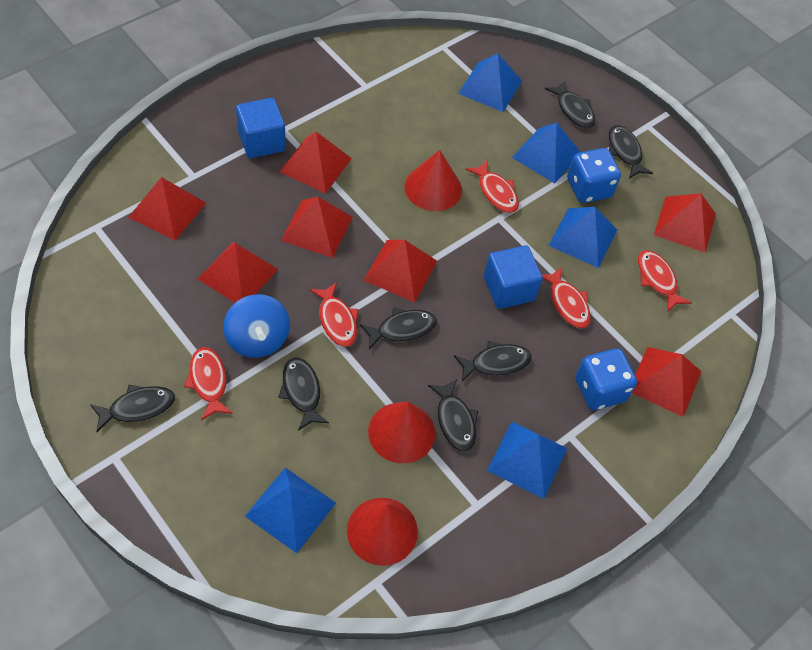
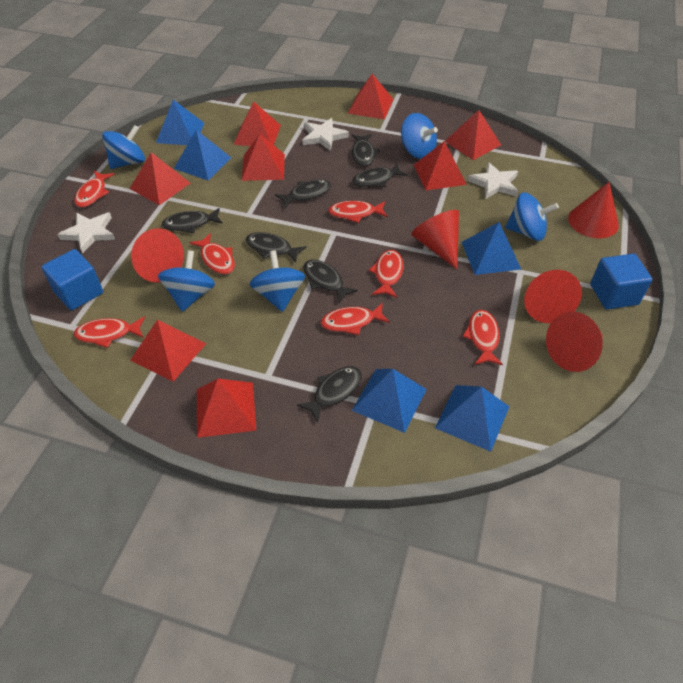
blue dice: [567,148,621,203] [575,348,637,410] = 2 -> none = 0
blue spinning top: [223,294,290,358] = 1 -> [102,125,145,169] [158,250,215,312] [249,250,305,312] [401,113,438,159] [505,192,559,241] = 5
red cone: [347,498,418,566] [368,401,435,463] [405,150,462,211] = 3 -> [131,229,184,283] [411,210,459,269] [524,270,582,323] [546,312,603,372] [568,182,619,238] = 5
red fish: [184,347,233,420] [309,282,359,347] [465,160,519,213] [542,267,591,328] [638,250,691,312] = 5 -> [74,171,115,207] [74,317,145,348] [190,233,235,274] [321,303,390,335] [328,201,388,223] [369,250,404,298] [462,310,503,365] = 7
red pyramid: [128,177,206,241] [198,242,278,303] [279,132,352,194] [281,197,353,258] [363,240,437,302] [632,347,702,417] [654,193,716,253] = 7 -> [130,152,190,205] [130,320,206,382] [197,379,256,438] [233,102,281,146] [241,134,285,181] [348,74,394,119] [414,141,467,190] [445,110,501,160] = 8
white star: none = 0 -> [57,213,115,253] [302,118,349,151] [468,162,518,199] = 3

